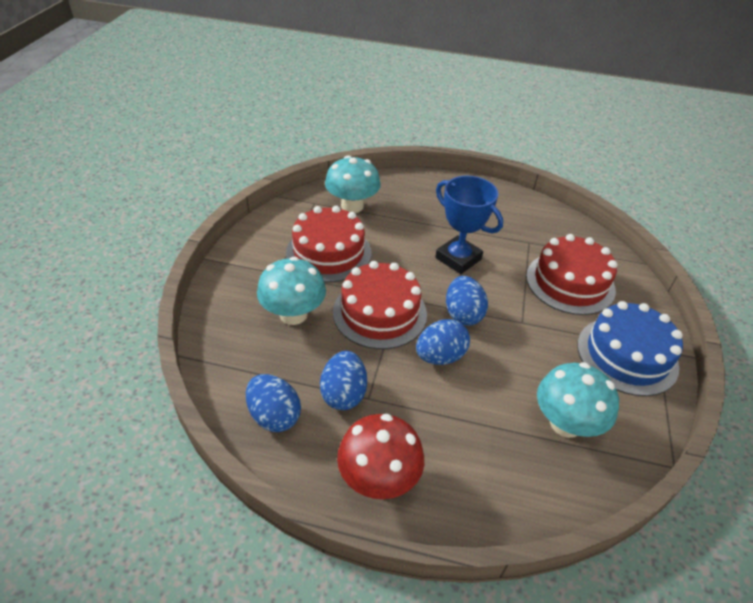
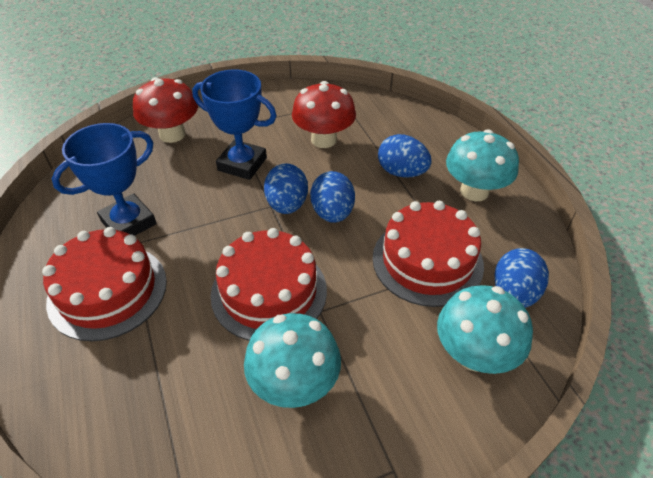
blue cake: [577,301,683,396] = 1 -> none = 0
blue trophy: [435,176,503,274] = 1 -> [52,123,157,236] [192,69,277,180] = 2
red mushroom: [337,414,424,499] = 1 -> [133,77,198,143] [292,81,356,148] = 2

